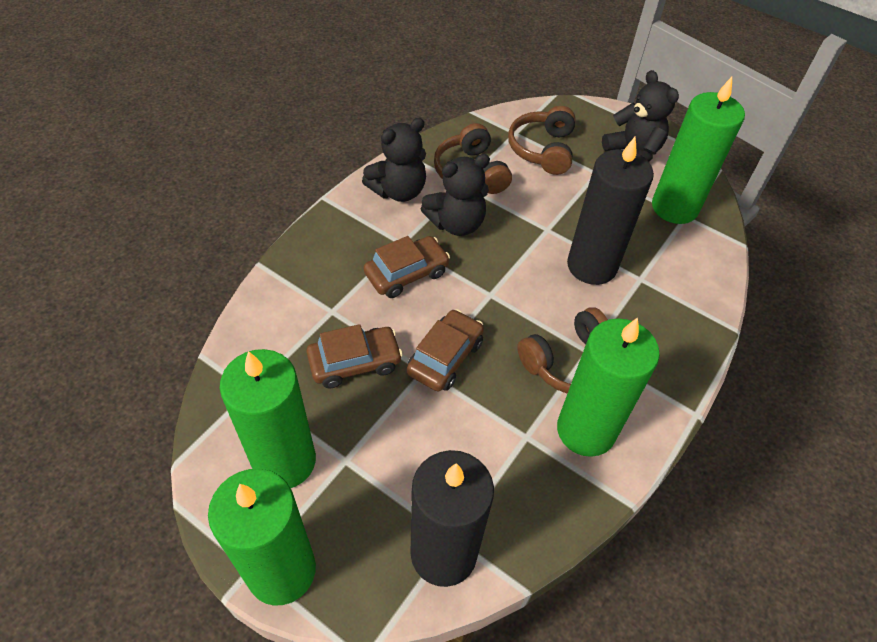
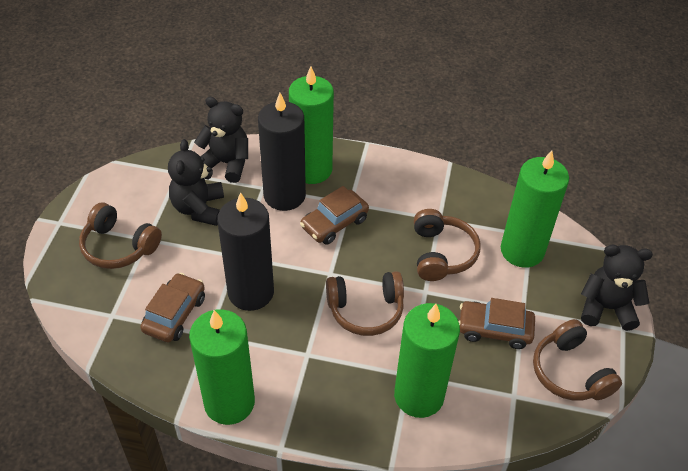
brown headphones: [434,123,512,194] [508,106,576,175] [517,307,607,394] = 3 -> [79,202,162,269] [326,271,404,336] [414,209,481,281] [533,319,622,400] = 4

